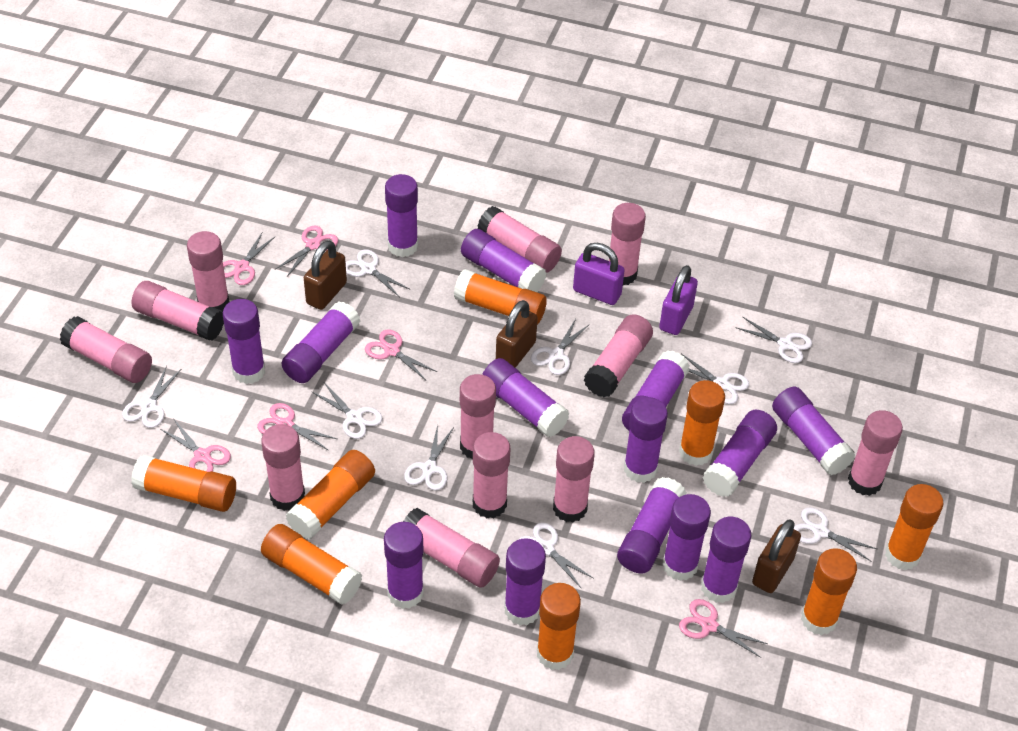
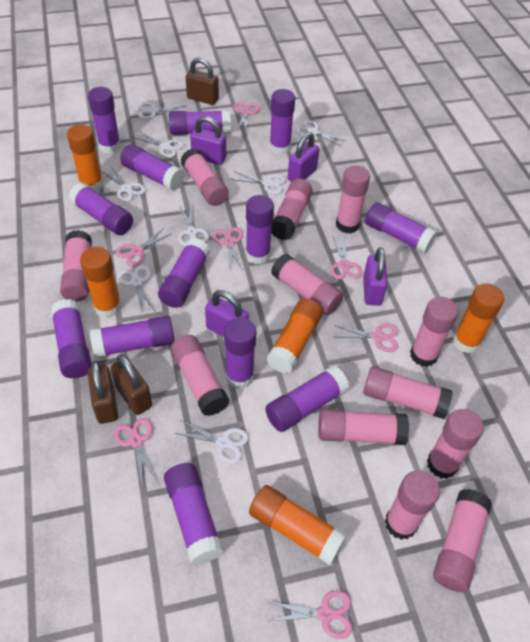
orange glue stick: [131,455,236,512] [261,524,362,605] [286,450,375,539] [454,269,547,325] [537,583,581,670] [679,380,725,466] [801,548,857,635] [885,484,943,570] = 8 -> [67,124,103,191] [80,247,121,318] [249,485,347,565] [267,298,323,374] [453,283,504,353] = 5
pink scissors: [161,420,231,472] [223,233,275,285] [257,403,337,451] [276,225,338,277] [365,330,437,381] [679,599,768,658] = 6 -> [114,418,157,484] [116,228,172,267] [212,227,243,269] [234,102,260,134] [269,591,352,639] [330,236,362,279] [334,323,398,352] = 7
purple glue stick: [223,299,265,384] [281,301,361,383] [384,522,424,609] [385,174,418,257] [461,229,546,292] [482,358,570,437] [504,538,546,625] [617,477,687,574] [622,350,690,431] [624,397,668,483] [662,494,711,581] [701,517,752,603] [703,410,777,497] [772,387,855,475] = 14 -> [51,299,91,378] [69,182,133,235] [88,87,121,154] [90,316,174,358] [120,144,184,191] [158,238,210,308] [164,463,224,565] [169,110,231,135] [224,317,257,389] [246,195,274,264] [265,366,349,432] [269,89,295,155] [365,202,437,253] = 13
purple padlock: [573,243,625,305] [659,265,698,335] = 2 -> [190,116,226,165] [205,290,249,337] [288,132,320,182] [363,247,388,306] = 4
white scissors: [122,365,181,428] [311,382,383,439] [346,249,411,297] [404,425,454,491] [518,522,594,589] [531,319,590,375] [682,354,749,404] [735,317,812,363] [794,507,877,561] = 9 -> [101,167,146,202] [118,265,154,314] [133,131,184,158] [138,102,188,119] [174,420,249,464] [178,207,209,246] [231,172,286,194] [296,120,346,146] = 8

